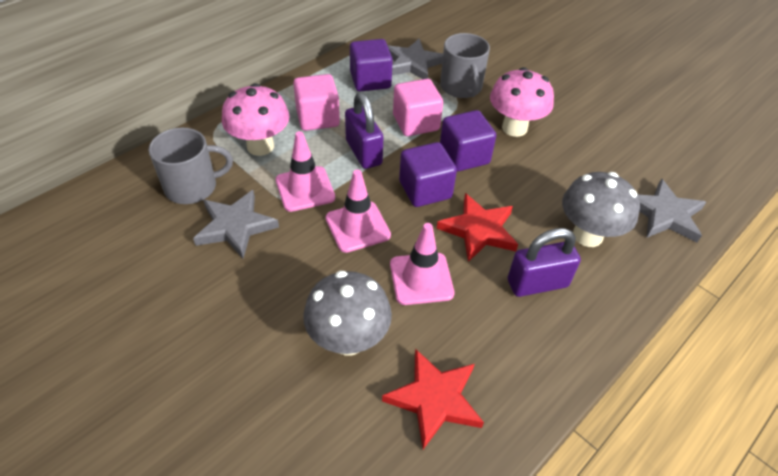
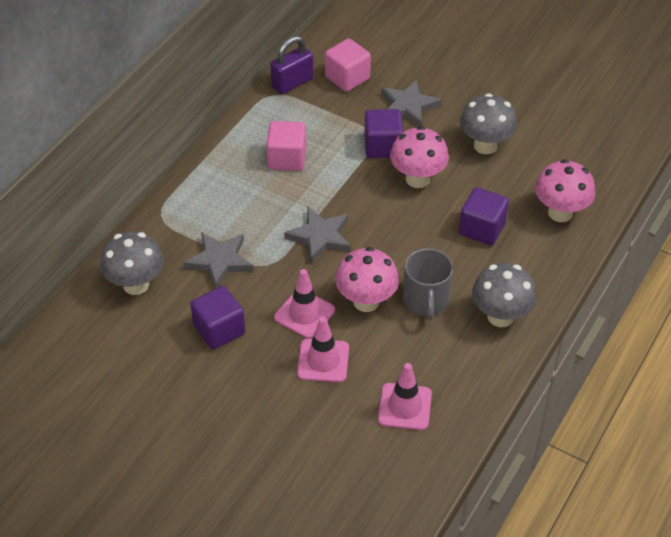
grey mug: [149,128,233,204] [440,33,490,98] = 2 -> [403,248,453,320] = 1
grey mushroom: [303,271,392,356] [562,172,640,247] = 2 -> [100,231,164,295] [460,93,517,154] [472,263,537,327] = 3
pink mushroom: [222,83,290,156] [490,67,554,137] = 2 -> [335,247,399,312] [390,126,449,188] [535,159,595,222] = 3
purple padlock: [345,92,383,169] [508,228,581,297] = 2 -> [270,36,314,94] = 1
red star: [382,349,484,449] [437,193,518,262] = 2 -> none = 0

